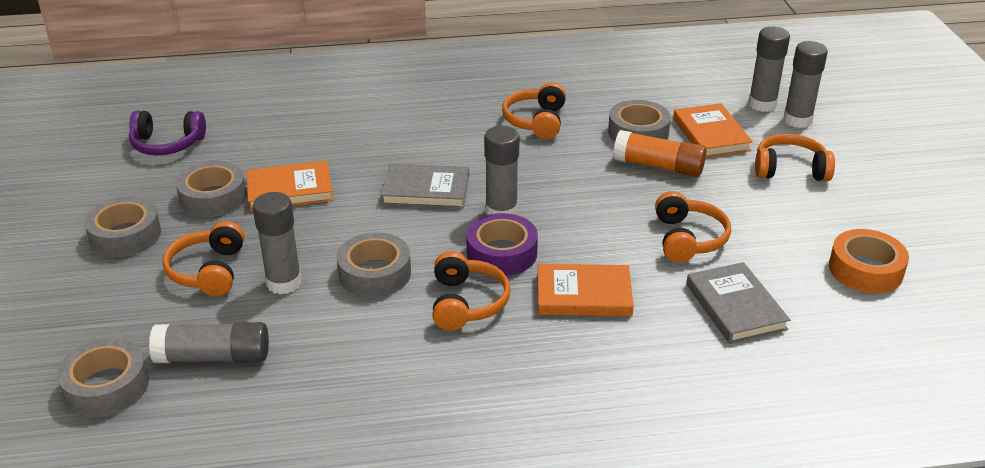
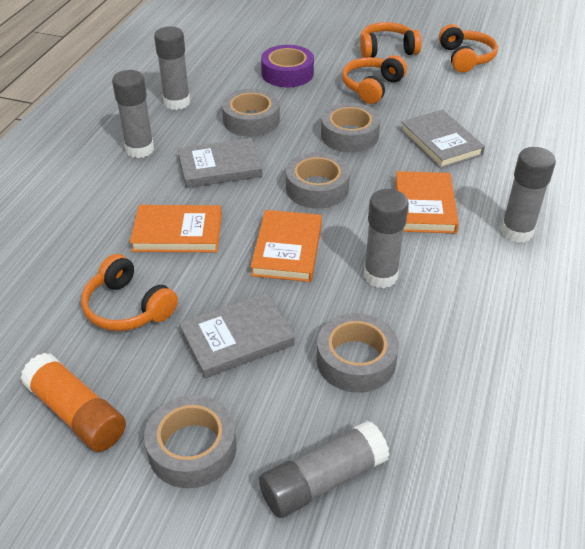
grey book: [381,164,469,208] [686,262,790,344] = 2 -> [178,138,263,188] [179,293,295,379] [400,110,485,169] = 3
orange headphones: [163,221,244,296] [432,251,511,330] [502,82,566,139] [655,191,731,262] [755,134,835,181] = 5 -> [81,254,178,331] [342,55,407,104] [360,22,422,58] [439,24,498,73] = 4
orange tape: [829,229,909,294] = 1 -> none = 0
purple headphones: [129,111,206,155] = 1 -> none = 0

